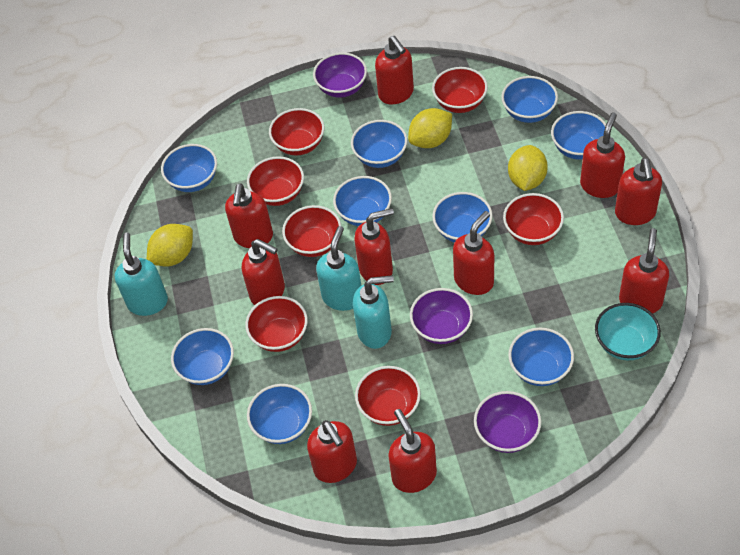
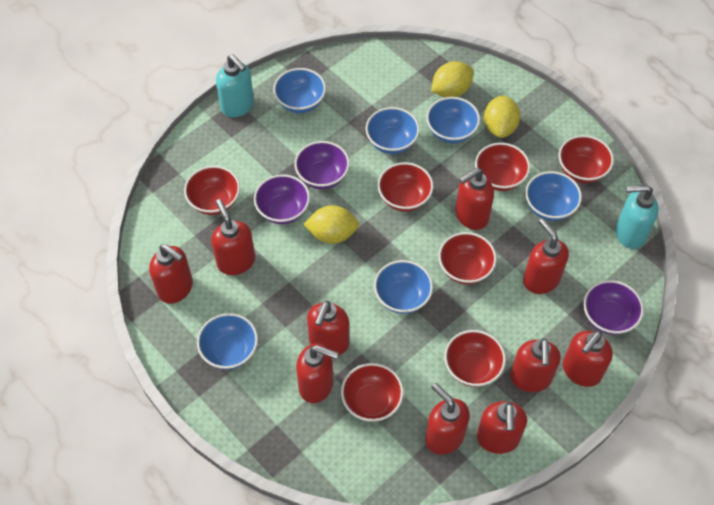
blue bowl: [161,144,217,192] [171,328,234,385] [247,384,312,444] [333,176,392,226] [351,120,407,168] [432,192,492,243] [501,76,558,123] [508,328,574,386] [551,111,606,160] = 9 -> [197,313,258,370] [273,68,326,113] [366,107,420,154] [374,260,433,314] [426,97,480,143] [525,171,582,221] = 6
turquoise bowl: [595,303,661,360] = 1 -> none = 0
turquoise soap dispenser: [115,232,168,316] [316,226,361,311] [353,275,394,349] = 3 -> [216,54,254,118] [616,185,659,249] = 2

